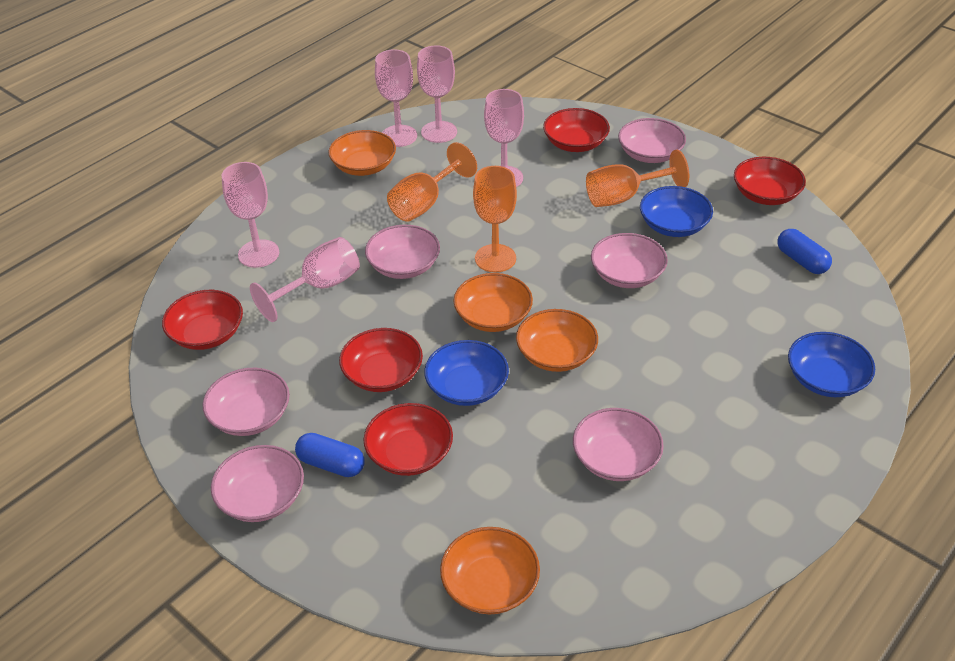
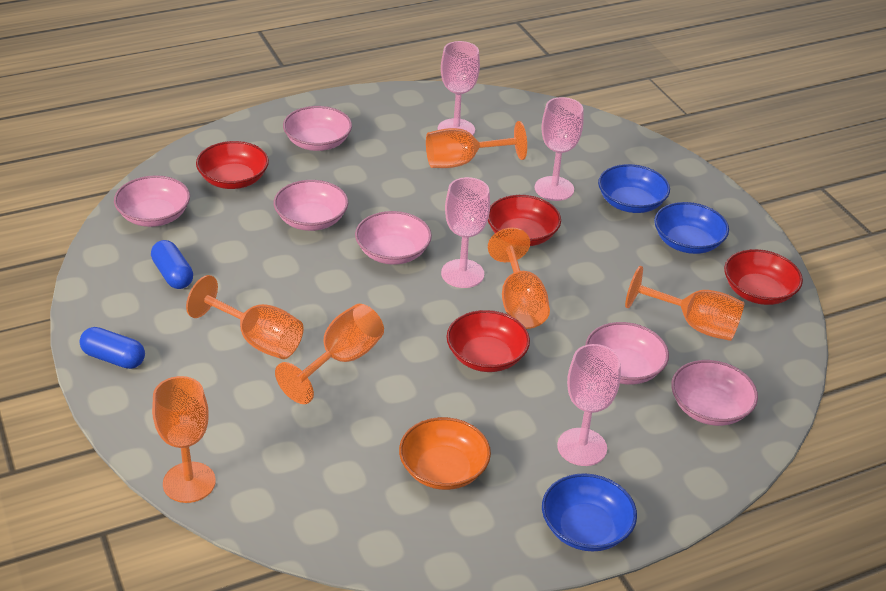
orange bowl: [328,130,396,176] [440,527,540,615] [454,273,533,332] [516,309,598,372] = 4 -> [399,417,491,490] = 1
orange goblet: [387,142,477,222] [473,166,517,273] [586,150,689,207] = 3 -> [152,376,216,503] [186,275,303,359] [275,304,384,404] [426,121,527,168] [488,228,550,329] [625,266,745,341] = 6
pink goblet: [221,162,279,268] [250,237,360,322] [375,49,417,147] [417,45,457,143] [484,89,524,187] = 5 -> [438,41,480,135] [441,177,490,288] [534,97,583,201] [557,344,621,466] = 4
red bowl: [162,290,243,350] [339,328,423,392] [363,403,453,476] [543,108,610,152] [734,157,806,205] = 5 -> [196,141,269,189] [447,310,530,372] [488,195,561,246] [724,249,803,305] = 4

